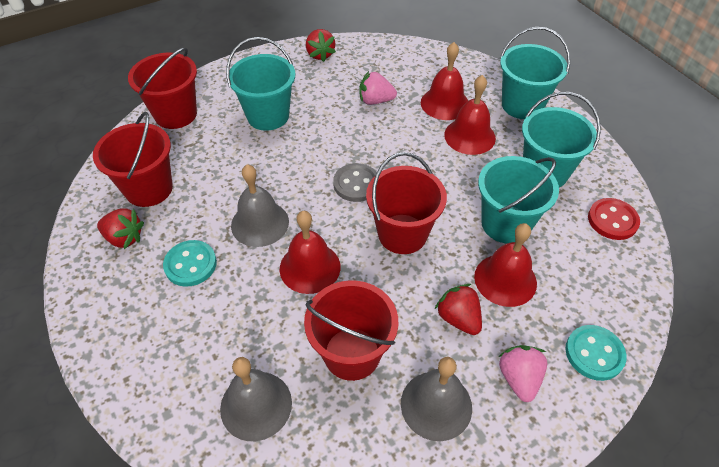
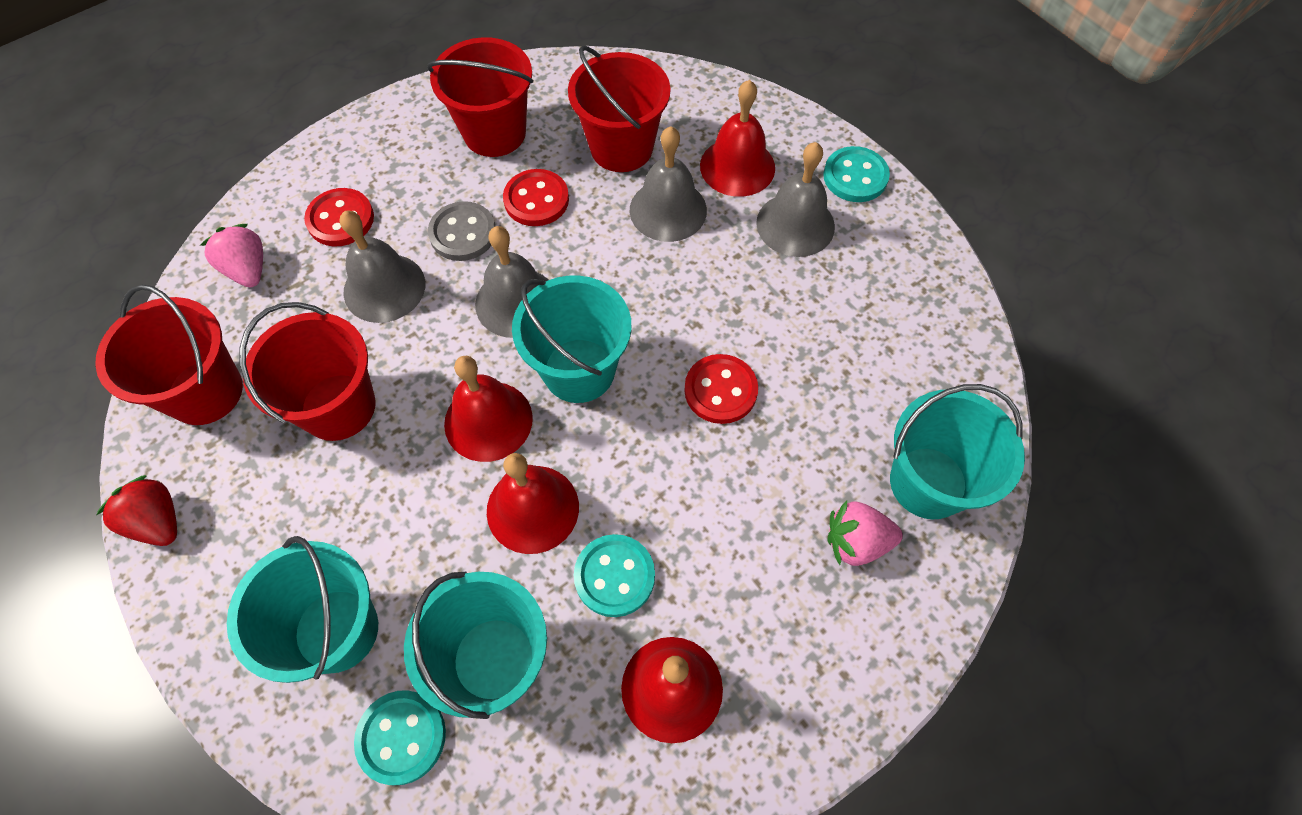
grey bell: [220,357,292,441] [231,164,289,247] [401,357,472,441] = 3 -> [340,210,425,323] [475,226,548,338] [629,126,707,242] [756,142,835,257] = 4
red button: [588,198,640,240] = 1 -> [304,188,374,247] [503,169,569,226] [684,354,758,424] = 3
red strawberry: [97,208,144,249] [306,29,336,62] [435,284,482,335] = 3 -> [96,475,177,546] = 1
turquoise button: [163,240,217,287] [565,325,627,381] = 2 -> [354,690,446,785] [574,534,655,617] [823,146,890,202] = 3

